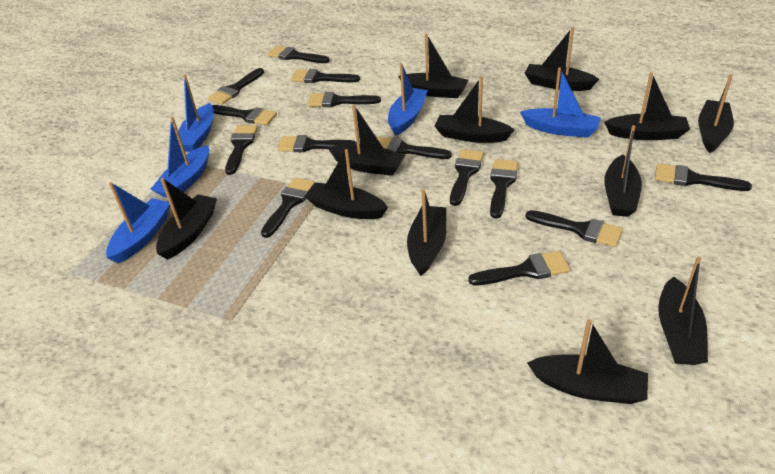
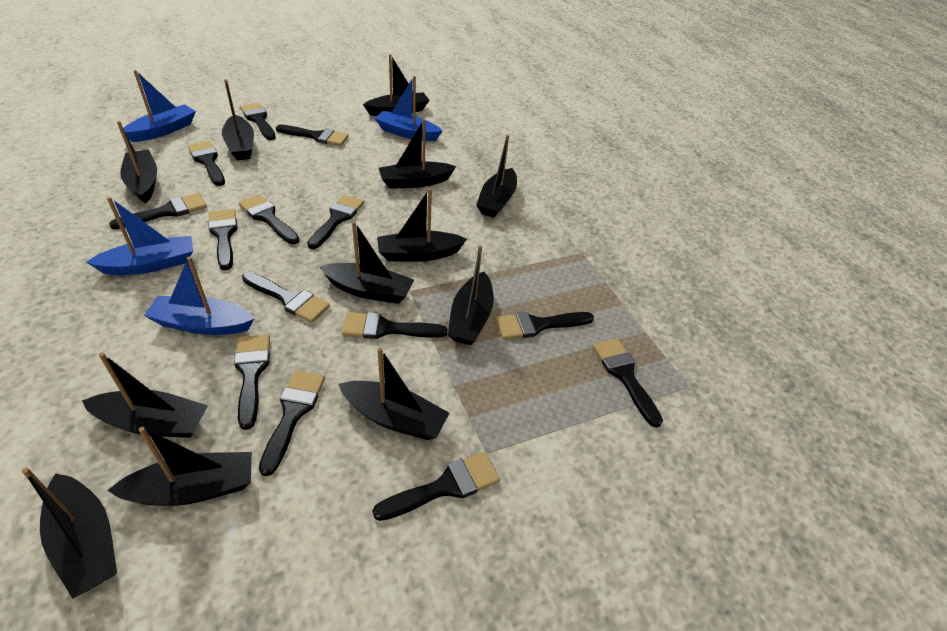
blue boat: [106,182,170,264] [151,117,209,198] [178,74,214,152] [388,63,428,136] [520,67,601,138] = 5 -> [86,197,193,275] [120,70,196,142] [144,256,255,335] [374,76,442,141] = 4

